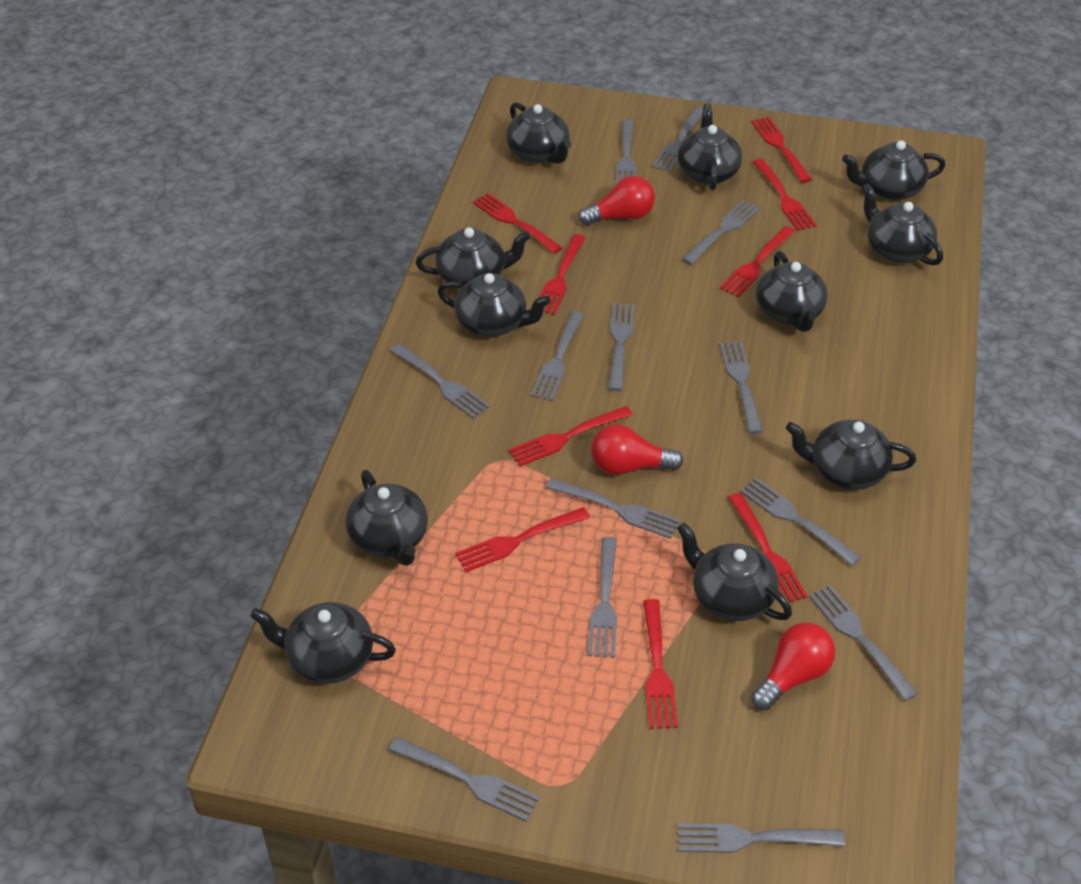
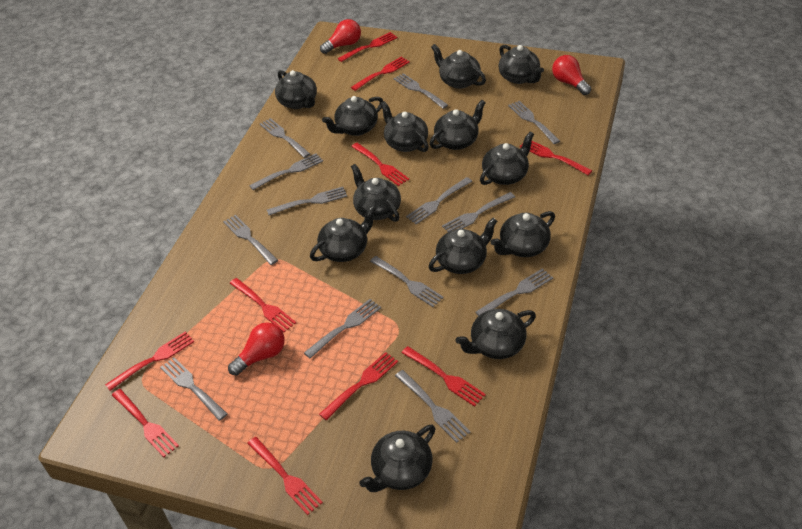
black teapot: [250,602,396,684] [346,470,428,566] [415,227,531,289] [437,273,551,337] [506,102,571,164] [677,104,742,190] [677,522,792,621] [756,251,828,332] [786,420,916,490] [842,140,946,201] [862,183,943,266] = 11 -> [275,70,317,109] [310,206,376,262] [322,96,383,136] [351,164,401,222] [359,425,435,492] [380,101,429,152] [429,218,497,274] [430,100,486,150] [431,44,486,89] [456,309,536,359] [480,131,534,185] [491,211,555,257] [498,45,544,84] = 13
red fork: [455,507,590,572] [473,193,562,254] [508,406,633,467] [540,234,586,315] [643,599,678,729] [720,226,795,297] [728,493,808,603] [751,117,812,183] [753,159,817,231] = 9 -> [105,331,194,391] [112,389,179,457] [230,278,296,332] [247,437,323,515] [319,352,398,420] [337,32,398,62] [351,57,410,91] [351,143,409,186] [402,346,486,407] [520,141,592,175] = 10

